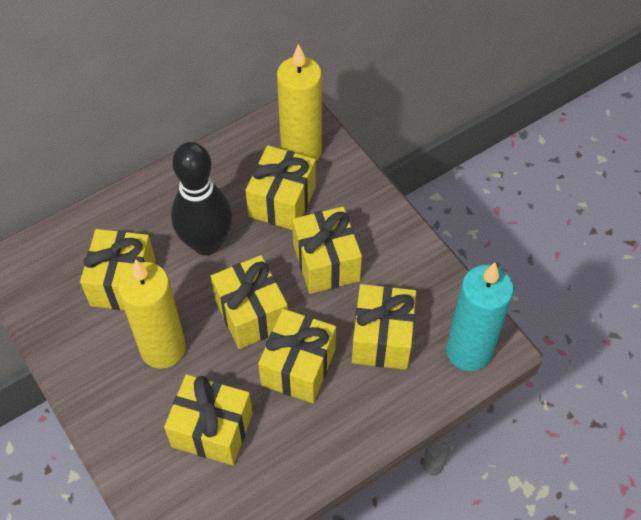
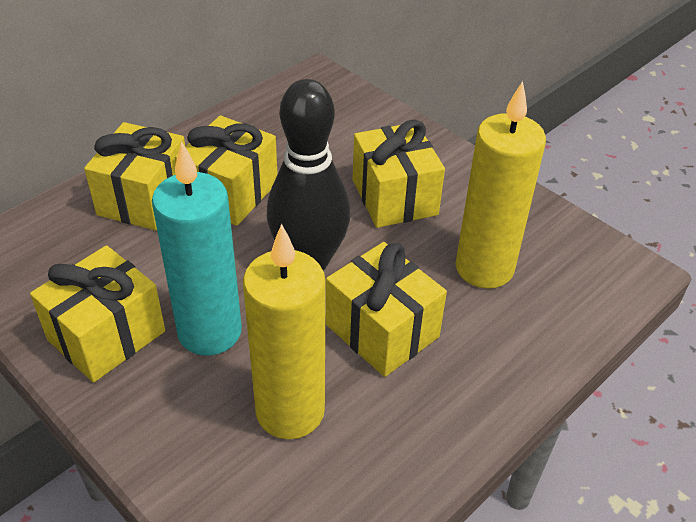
yellow gift: [80,229,156,310] [164,374,253,465] [211,255,288,349] [245,145,316,230] [258,309,336,403] [292,207,362,294] [352,284,416,370] = 7 -> [30,245,165,383] [84,122,185,231] [175,115,278,226] [326,242,447,377] [353,120,445,228] = 5

